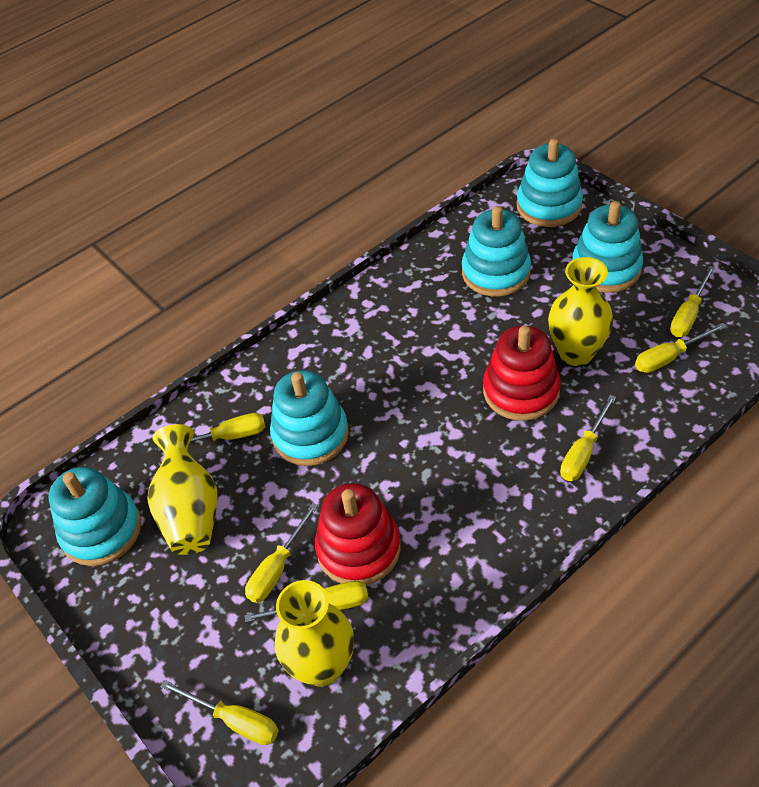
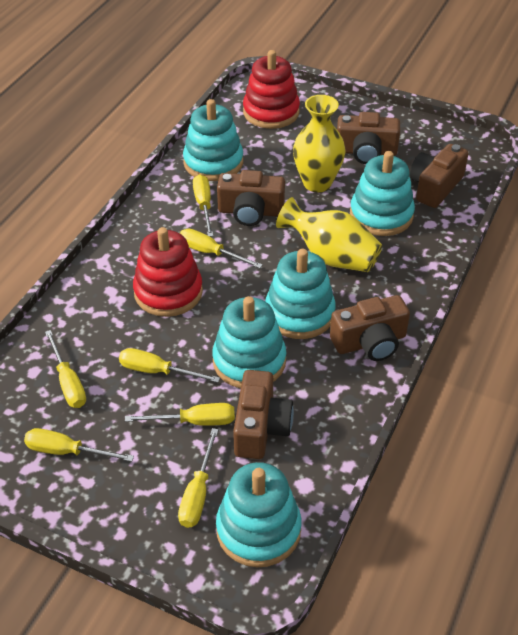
brown camera: none = 0 -> [217,170,285,226] [233,370,294,459] [330,295,410,361] [337,112,400,164] [410,144,469,208] = 5
yellow vase: [147,424,218,555] [275,580,354,687] [548,257,613,366] = 3 -> [276,197,382,272] [293,95,345,192] = 2

